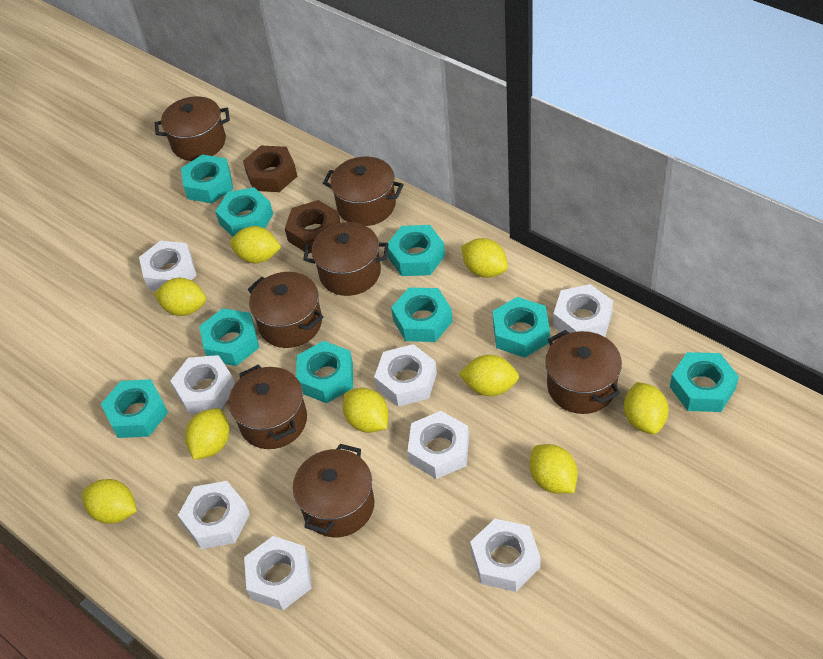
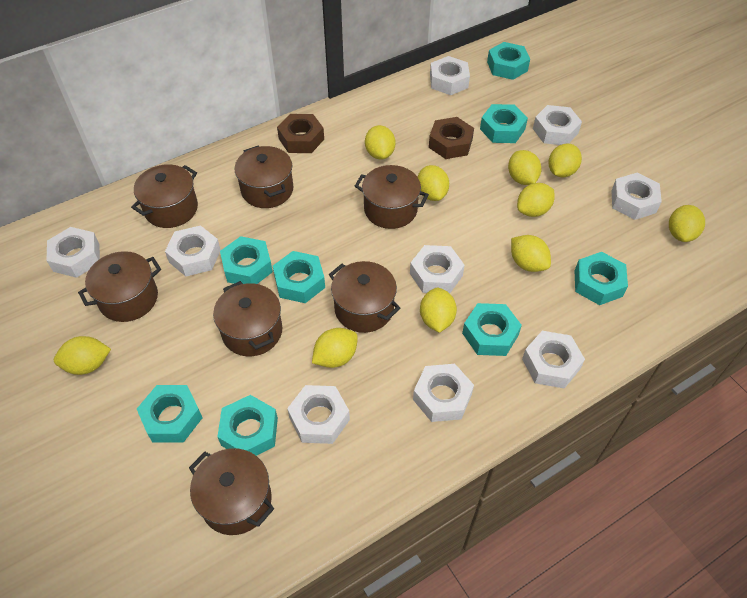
turquoise nut: [101,379,168,438] [181,154,233,203] [199,308,259,366] [215,187,273,237] [296,341,353,403] [388,225,445,276] [391,288,453,342] [492,297,550,358] [670,352,739,412] = 9 -> [137,385,202,443] [217,395,278,456] [220,236,273,284] [273,251,325,303] [462,303,522,356] [480,104,528,143] [487,42,530,80] [575,252,628,305] = 8
white nut: [139,240,197,291] [170,355,235,414] [178,481,250,549] [244,536,312,610] [374,344,437,407] [408,411,469,479] [470,519,540,592] [553,284,613,337] = 8 -> [47,227,100,278] [165,225,221,276] [287,385,350,444] [410,245,465,293] [413,364,474,422] [430,56,470,95] [522,331,585,389] [533,105,582,145] [611,173,662,220] = 9
yellow lemon: [82,479,137,524] [154,278,206,316] [185,408,229,460] [230,226,281,263] [343,388,389,433] [459,355,519,396] [461,238,508,278] [530,444,578,494] [624,382,669,434] = 9 -> [54,336,111,375] [312,328,358,368] [365,125,396,159] [417,165,449,201] [420,288,457,333] [508,150,541,185] [511,235,551,272] [517,183,555,217] [548,144,582,177] [669,205,705,242] = 10

